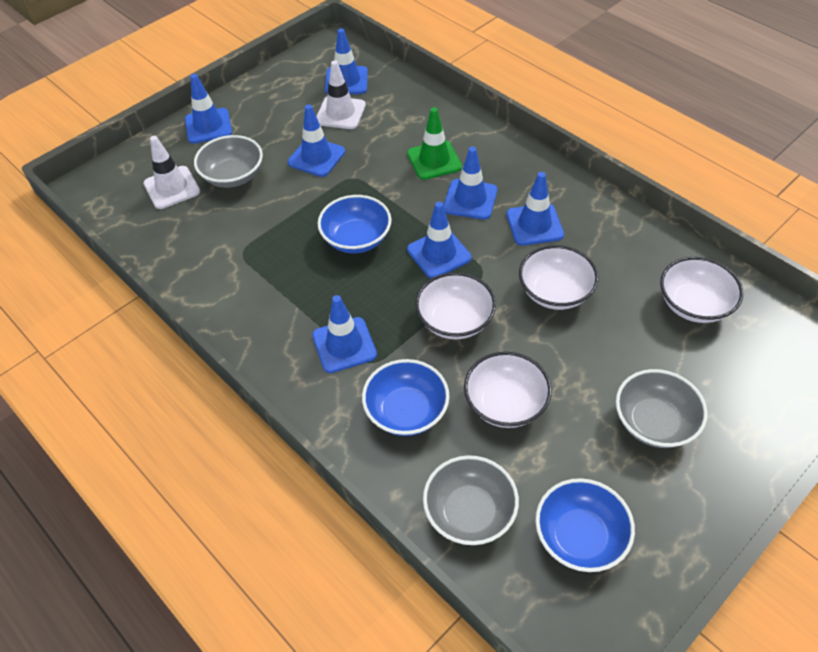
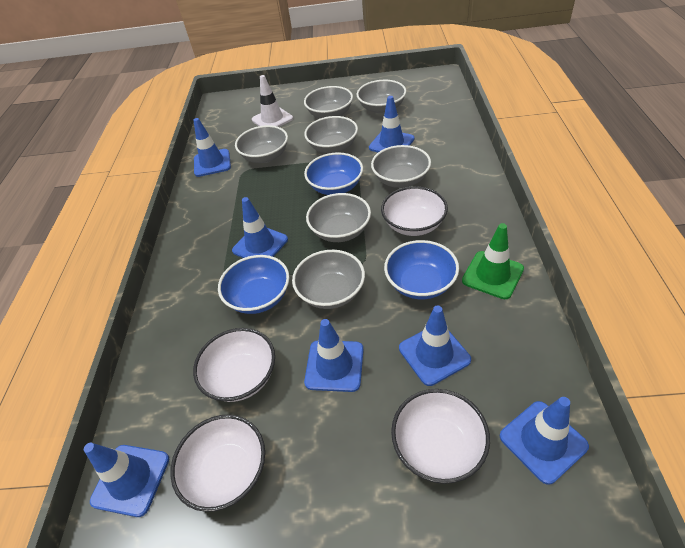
grey bowl: [194,135,263,188] [423,455,519,545] [616,369,707,448] = 3 -> [235,125,288,163] [292,250,365,309] [304,86,353,118] [304,116,358,153] [306,193,371,242] [357,80,406,114] [371,145,431,188] = 7
white traffic cone: [143,136,200,209] [316,60,366,129] = 2 -> [252,75,293,127] = 1

